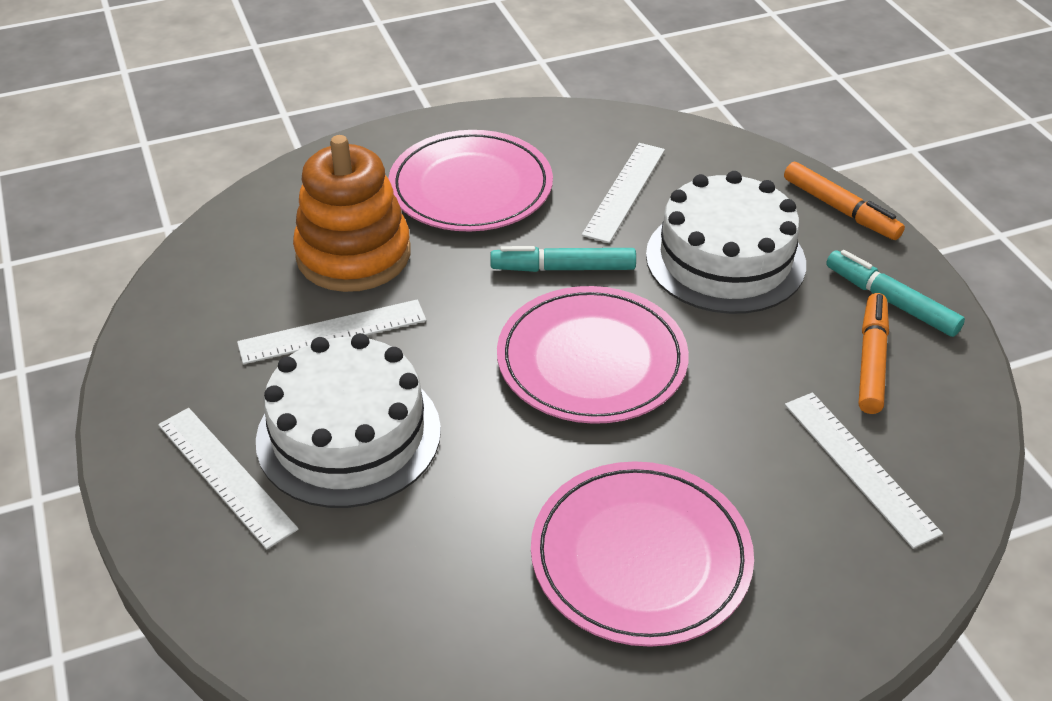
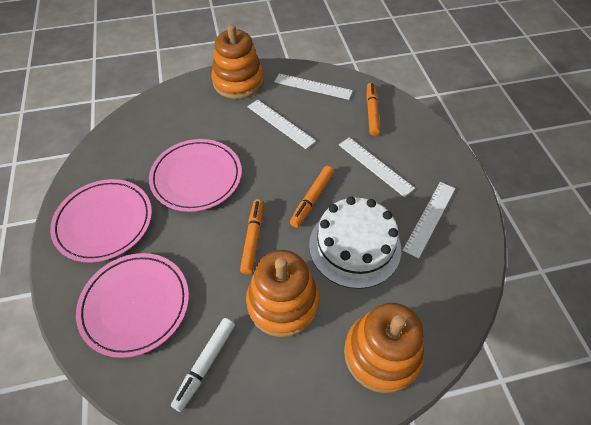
orange marker: [784,162,905,240] [859,293,889,414] = 2 -> [240,199,264,274] [290,166,334,228] [366,83,380,136] = 3
orange stacking toy: [293,135,411,292] = 1 -> [211,24,264,99] [246,250,319,337] [344,303,424,393] = 3
turquoise marker: [490,246,636,272] [826,250,965,337] = 2 -> none = 0
white cake: [256,333,441,508] [646,171,806,314] = 2 -> [309,196,401,289] = 1
white marker: none = 0 -> [171,318,235,412] = 1

